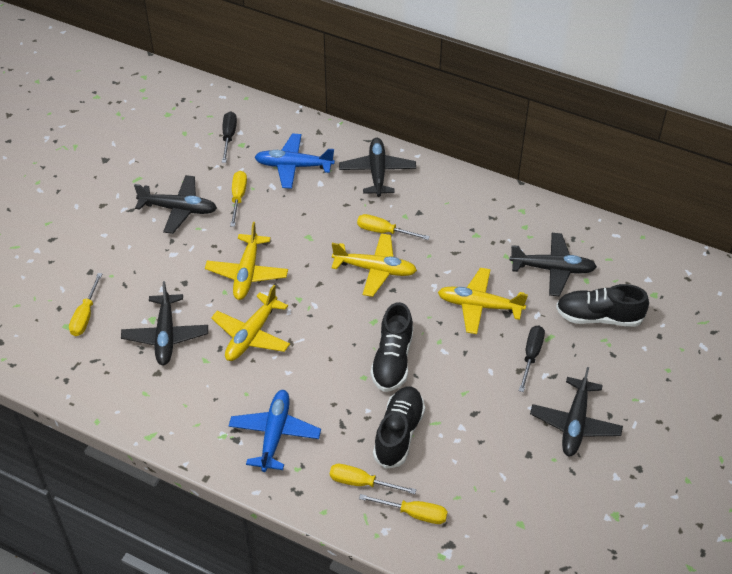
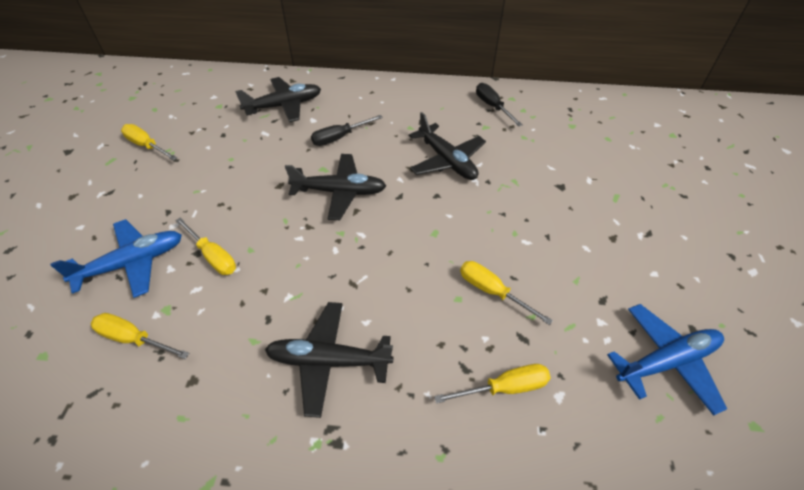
black plane: [121,281,208,365] [134,175,217,234] [339,138,416,197] [509,233,597,296] [530,367,623,456] = 5 -> [235,77,321,122] [265,302,394,418] [285,154,386,220] [409,112,486,180] = 4
black shoe: [370,302,413,392] [373,387,425,469] [556,284,649,327] = 3 -> none = 0
yellow plane: [205,222,288,300] [211,285,290,361] [332,233,417,297] [438,268,528,334] = 4 -> none = 0

